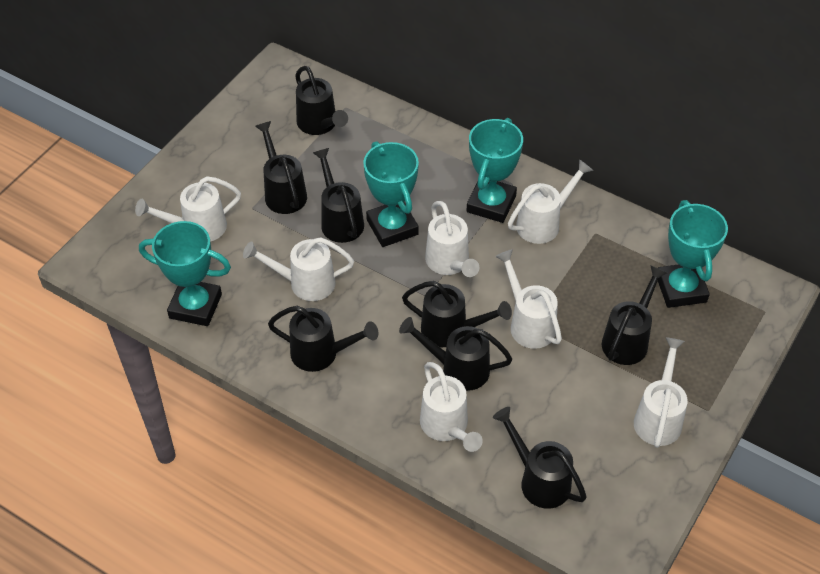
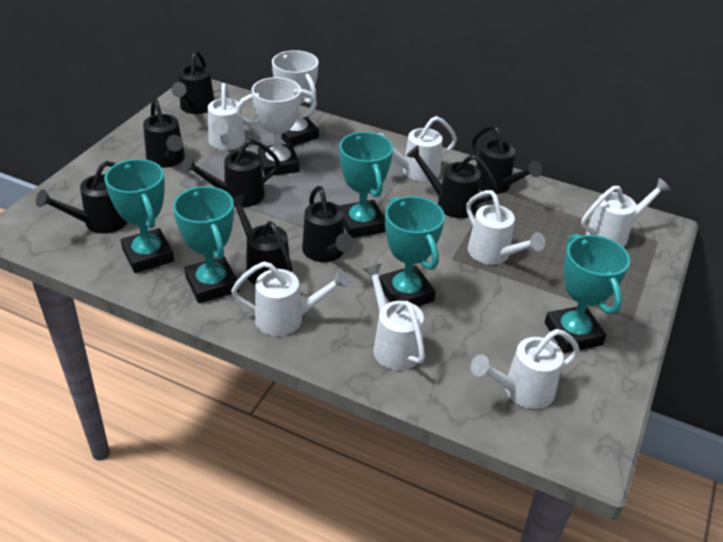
turquoise trophy: [139,221,231,326] [363,141,419,247] [467,118,523,223] [658,200,728,308] = 4 -> [104,159,174,273] [173,186,239,303] [339,132,393,238] [379,196,445,306] [545,234,630,353] = 5
white trophy: none = 0 -> [236,77,317,176] [272,50,319,146] = 2

